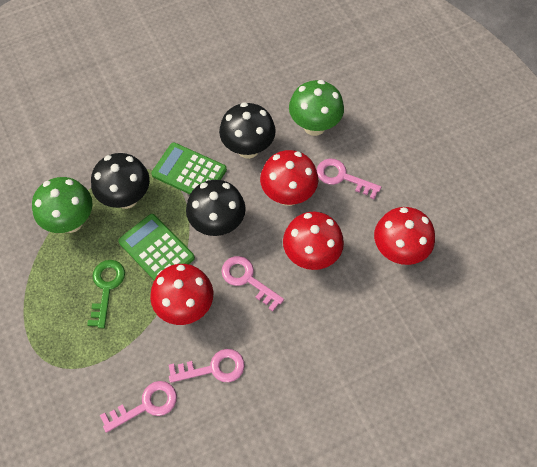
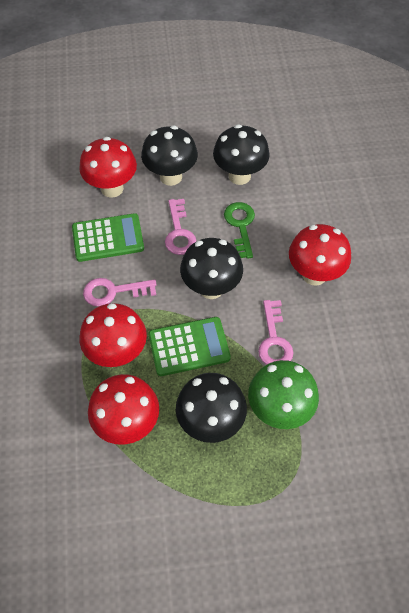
black mushroom: [91,153,150,209] [186,180,246,236] [219,102,276,159] = 3 -> [141,126,198,186] [176,373,247,443] [180,238,243,299] [213,124,270,185] = 4
green mushroom: [32,177,93,233] [289,80,344,136] = 2 -> [248,360,319,429] = 1
pink key: [100,381,177,433] [169,349,245,383] [221,256,284,312] [317,159,381,199] = 4 -> [83,278,157,307] [165,199,196,255] [258,300,293,365] = 3

